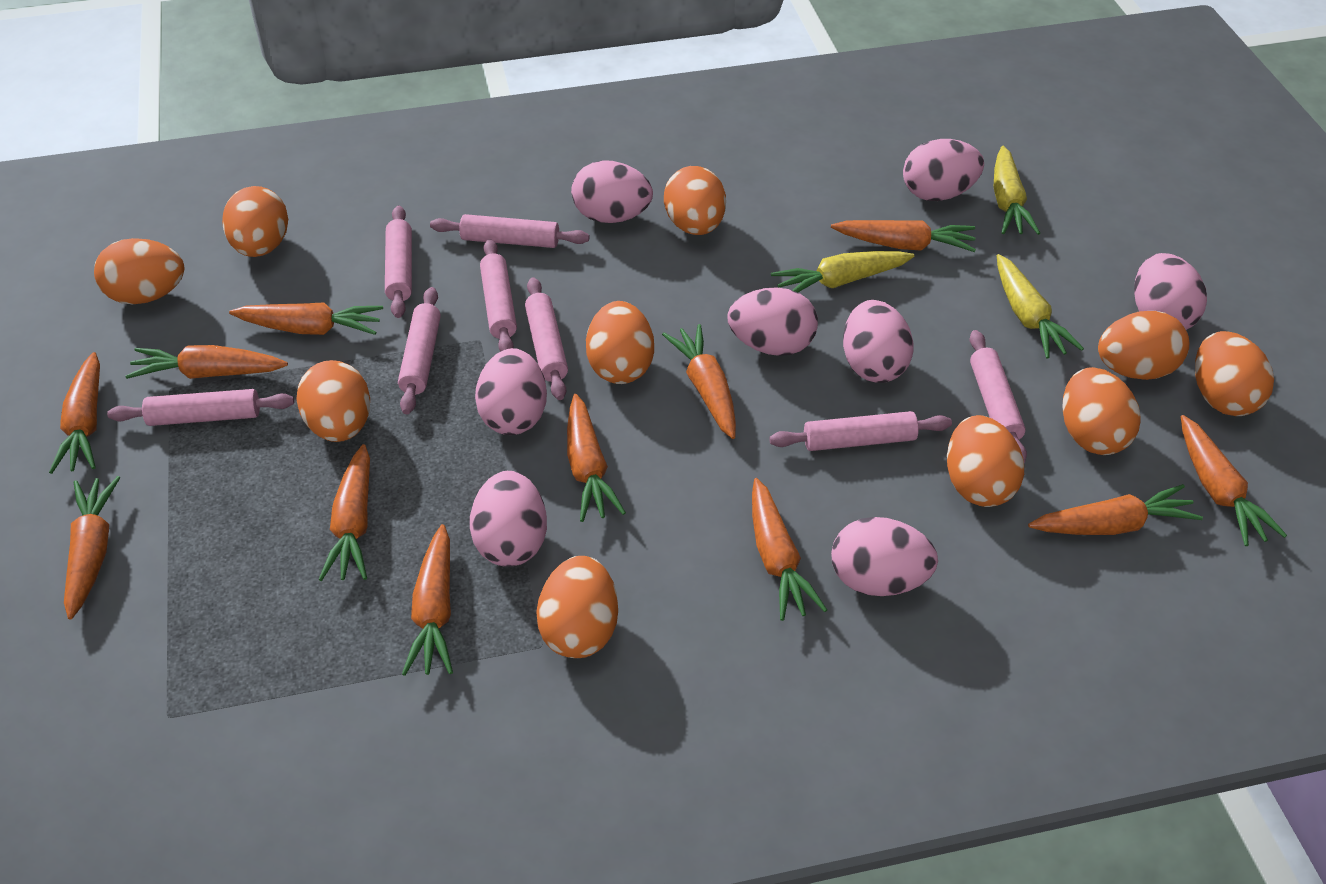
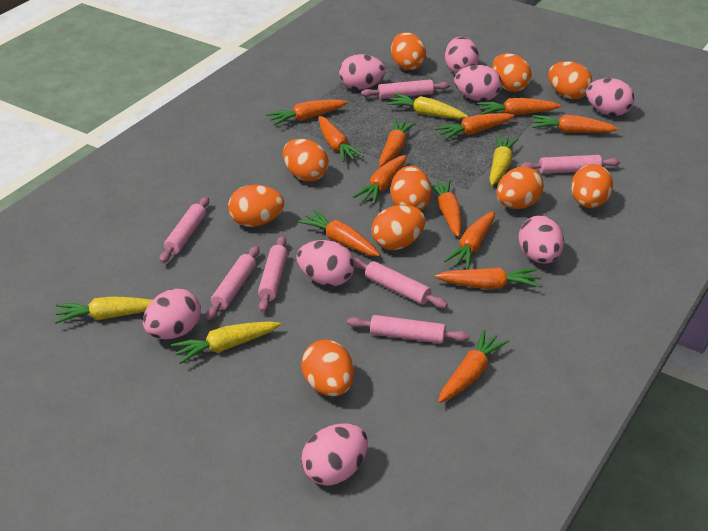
pink rolling pin: [107,389,294,426] [385,206,412,318] [398,287,441,414] [430,214,590,248] [480,239,517,352] [525,277,568,400] [769,411,952,451] [970,330,1027,463] = 8 -> [159,197,209,263] [206,246,259,320] [258,236,288,312] [347,315,469,344] [354,258,448,308] [361,79,450,99] [520,155,620,174] = 7
yellow carrot: [771,251,914,292] [994,146,1040,235] [997,254,1084,359] = 3 -> [55,296,153,324] [171,321,281,364] [387,93,468,119] [489,135,519,186] = 4

